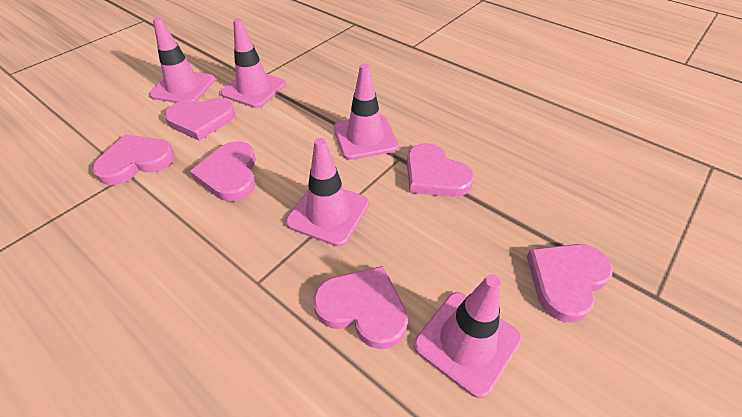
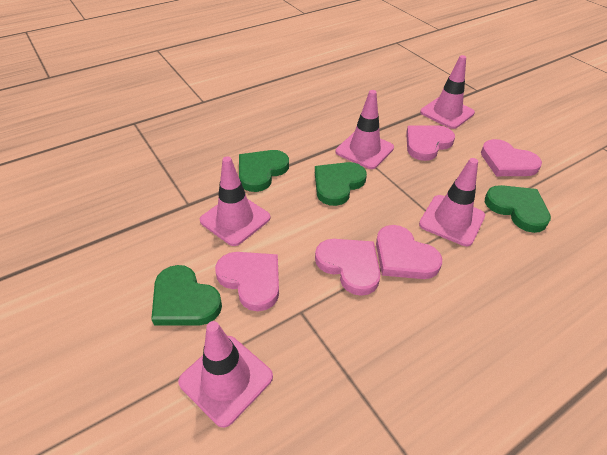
green heart: none = 0 -> [151,265,222,326] [239,150,289,192] [315,162,367,206] [485,185,551,233] = 4
pink heart: [93,134,175,185] [165,98,235,141] [190,141,256,201] [313,266,408,349] [407,143,474,197] [527,244,613,323] = 6 -> [215,252,279,311] [315,239,381,296] [376,225,442,279] [406,126,455,161] [481,139,542,176] = 5

